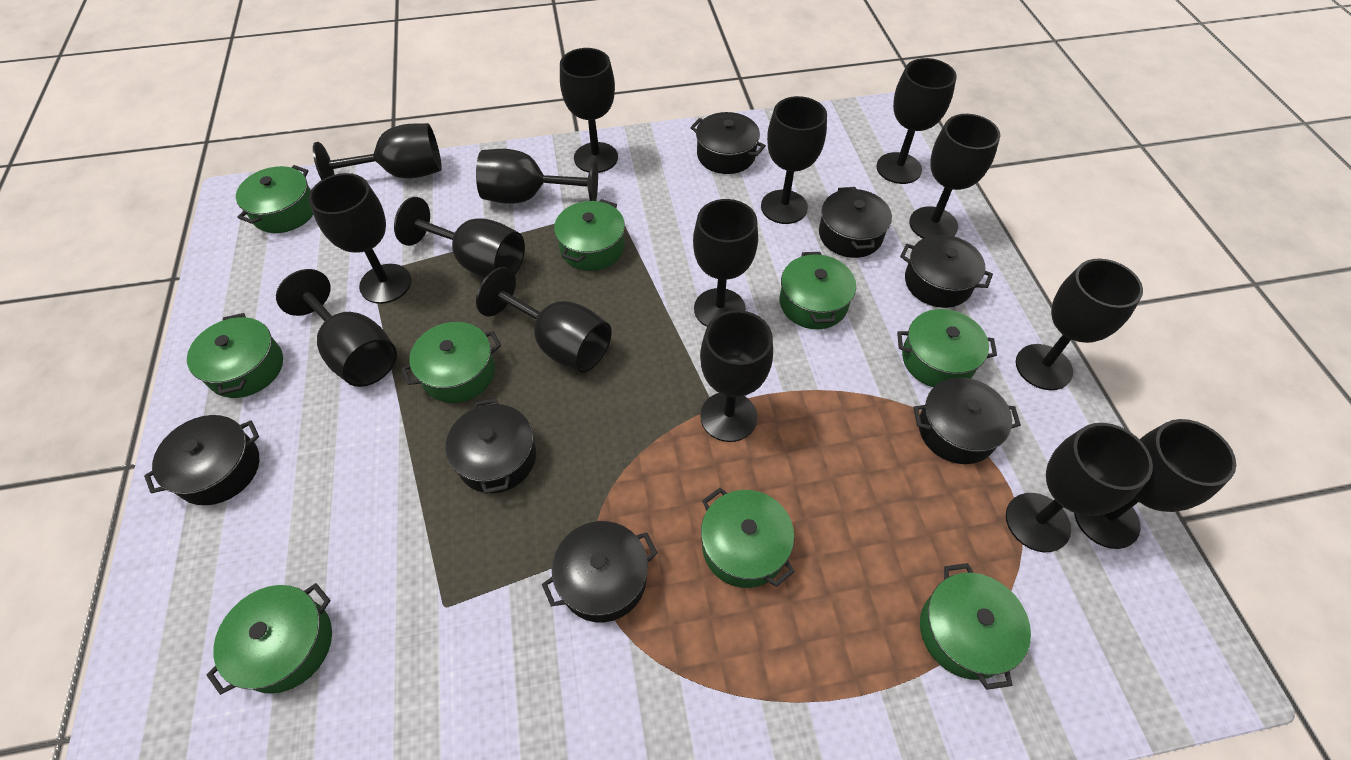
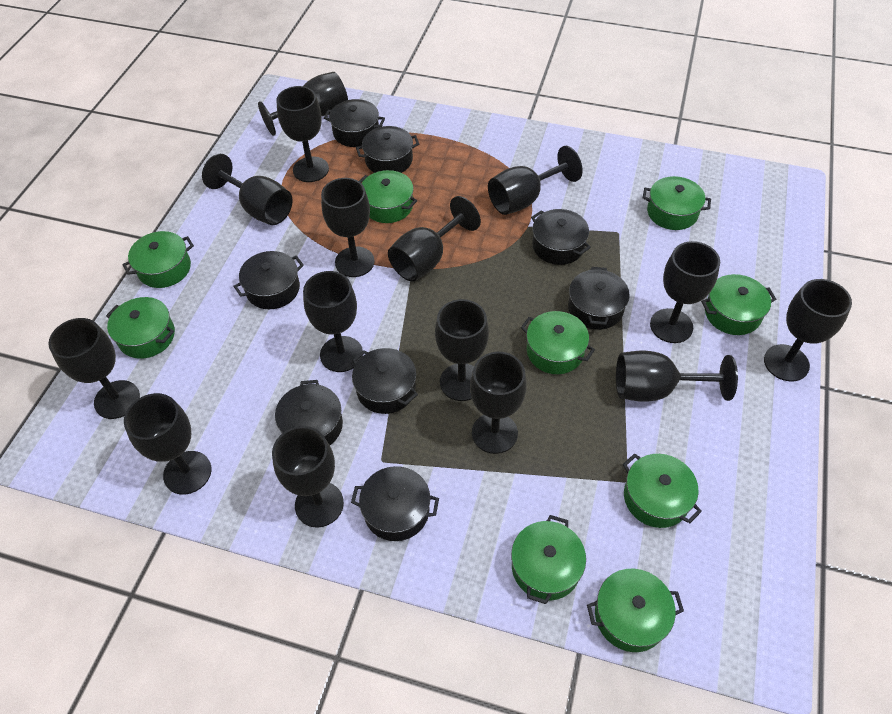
black pot: [144,415,259,505] [446,398,536,494] [542,521,658,622] [690,112,766,174] [819,187,892,258] [900,235,993,308] [913,378,1021,464] = 7 -> [233,251,304,309] [275,380,343,445] [324,99,385,147] [351,466,439,541] [352,348,418,414] [356,126,419,173] [531,209,591,265] [568,267,630,330] = 8

